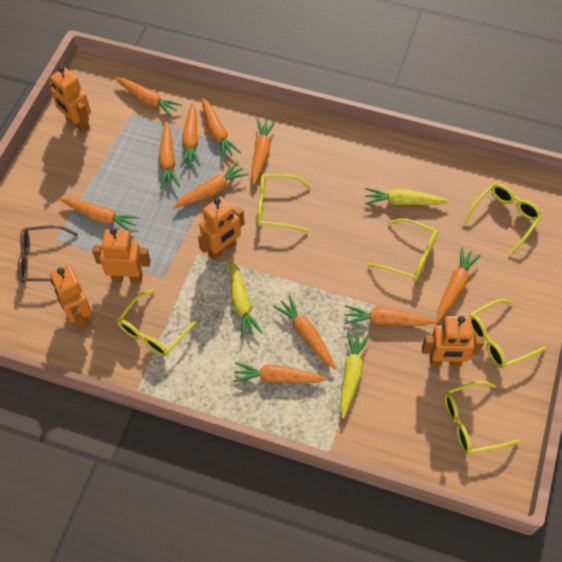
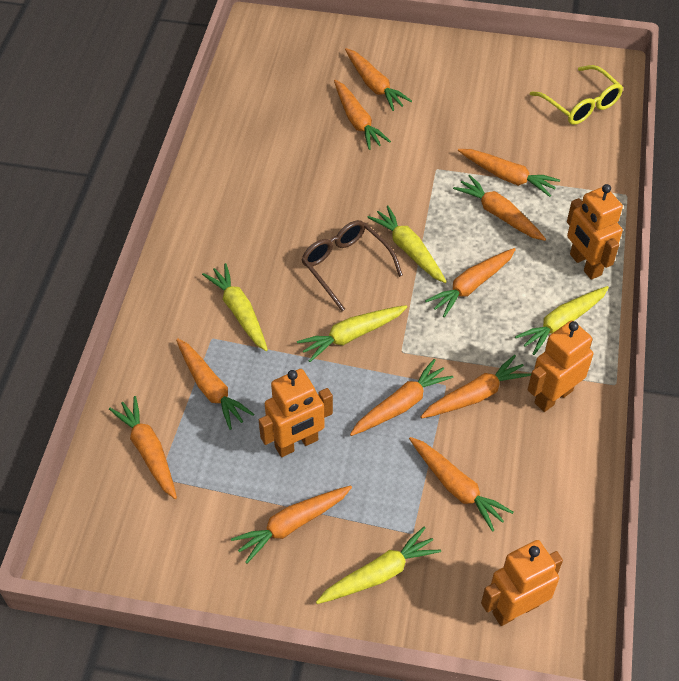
orange robot: [49,66,91,133] [50,265,92,329] [92,228,150,283] [198,197,245,261] [422,316,484,366] = 5 -> [259,369,333,457] [481,540,563,626] [528,320,593,412] [567,184,623,280] = 4
yellow carrot: [230,259,263,339] [340,331,369,419] [365,188,449,205] = 3 -> [202,263,268,351] [297,305,407,362] [316,527,441,604] [367,206,447,283] [515,286,609,355] = 5
yellow glasses: [117,289,200,356] [257,174,311,233] [367,218,438,281] [444,381,520,455] [463,183,542,255] [469,299,546,369] = 6 -> [530,65,623,125] = 1

